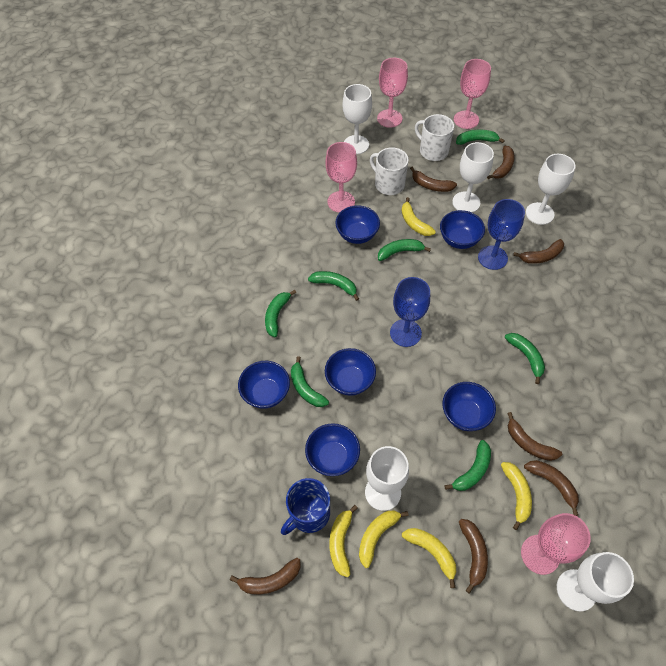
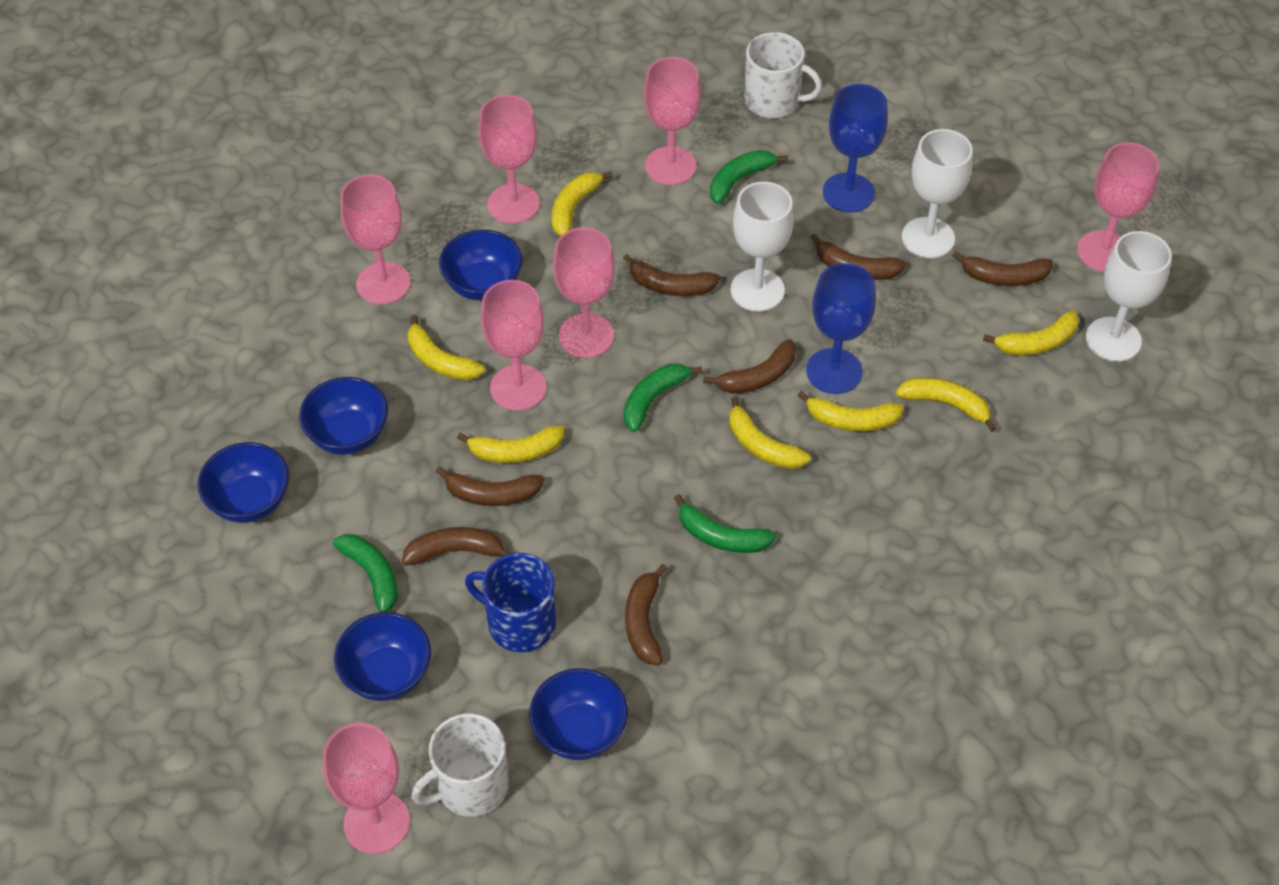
blue bowl: [238,361,290,409] [305,423,360,476] [325,348,376,396] [335,205,380,244] [440,210,485,249] [442,382,496,431] = 6 -> [197,442,289,523] [299,377,388,454] [334,612,431,701] [439,230,523,300] [529,668,628,760] = 5
green banana: [265,290,296,337] [291,356,329,407] [308,271,359,301] [378,239,431,261] [444,440,491,491] [456,130,505,145] [505,333,545,384] = 7 -> [332,534,398,613] [624,364,703,432] [674,494,776,553] [710,150,788,204] = 4
pink goblet: [326,142,357,213] [377,58,408,128] [454,59,491,129] [521,513,591,575] = 4 -> [323,723,410,854] [340,174,411,304] [479,95,540,224] [481,280,547,411] [553,227,615,358] [644,57,701,185] [1077,143,1159,272] = 7
white goblet: [343,84,372,154] [365,446,409,511] [452,142,494,213] [526,154,576,225] [557,552,634,612] = 5 -> [731,182,794,312] [902,129,973,258] [1086,231,1172,362] = 3
yellow banana: [329,505,358,577] [359,510,409,568] [401,197,436,236] [402,528,456,588] [501,462,532,530] = 5 -> [408,315,485,381] [457,425,564,463] [552,171,613,236] [729,396,811,469] [798,391,904,431] [896,377,996,432] [983,310,1079,356] = 7

